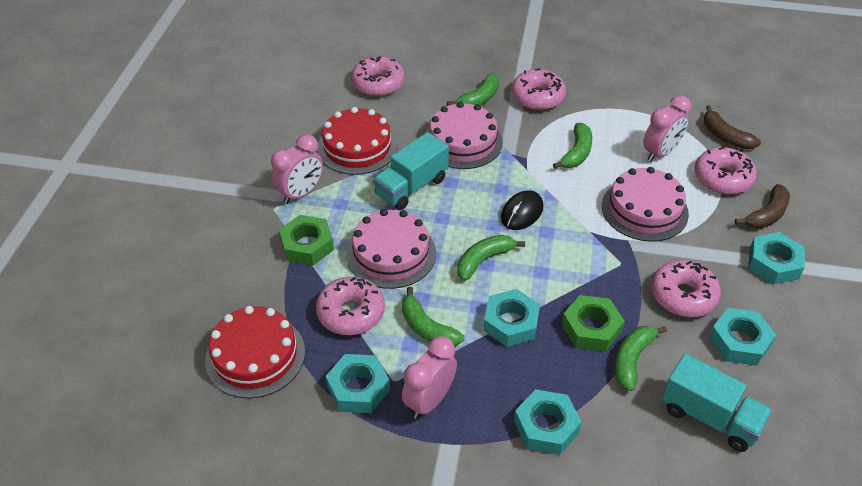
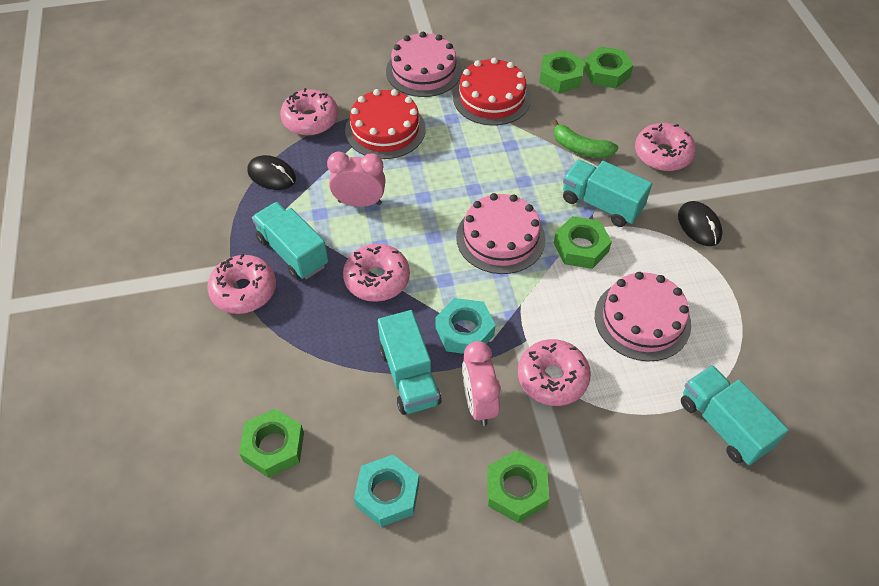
black mouse: [501,190,543,230] = 1 -> [247,155,296,190] [678,201,723,246] = 2
brown banana: [704,105,761,149] [735,184,790,229] = 2 -> none = 0
green banana: [402,287,464,346] [447,73,499,106] [457,235,525,281] [553,123,592,169] [615,326,667,391] = 5 -> [552,119,618,158] = 1
green nut: [279,215,334,266] [562,295,625,351] = 2 -> [239,408,304,478] [487,450,549,523] [539,50,584,93] [554,216,612,269] [584,46,633,88] = 5
pink clock: [271,134,323,204] [402,336,457,419] [643,95,691,162] = 3 -> [327,152,386,207] [462,341,501,426] = 2
turquoise nut: [326,354,390,413] [483,289,540,347] [514,389,582,455] [709,308,776,366] [748,232,805,284] = 5 -> [354,455,419,527] [435,298,495,354] = 2
turquoise truck: [373,132,449,210] [662,354,772,452] = 2 -> [252,202,328,280] [378,310,441,415] [563,160,652,227] [681,365,789,465] = 4

